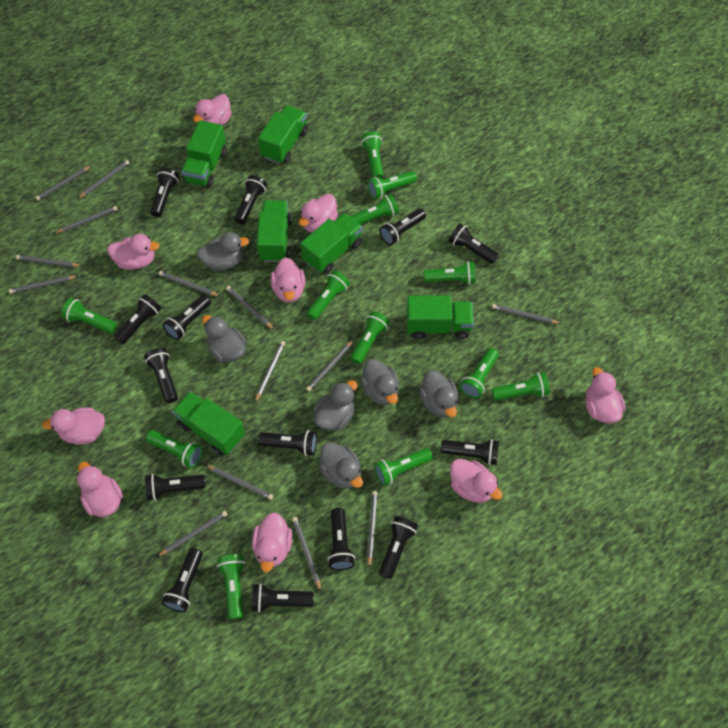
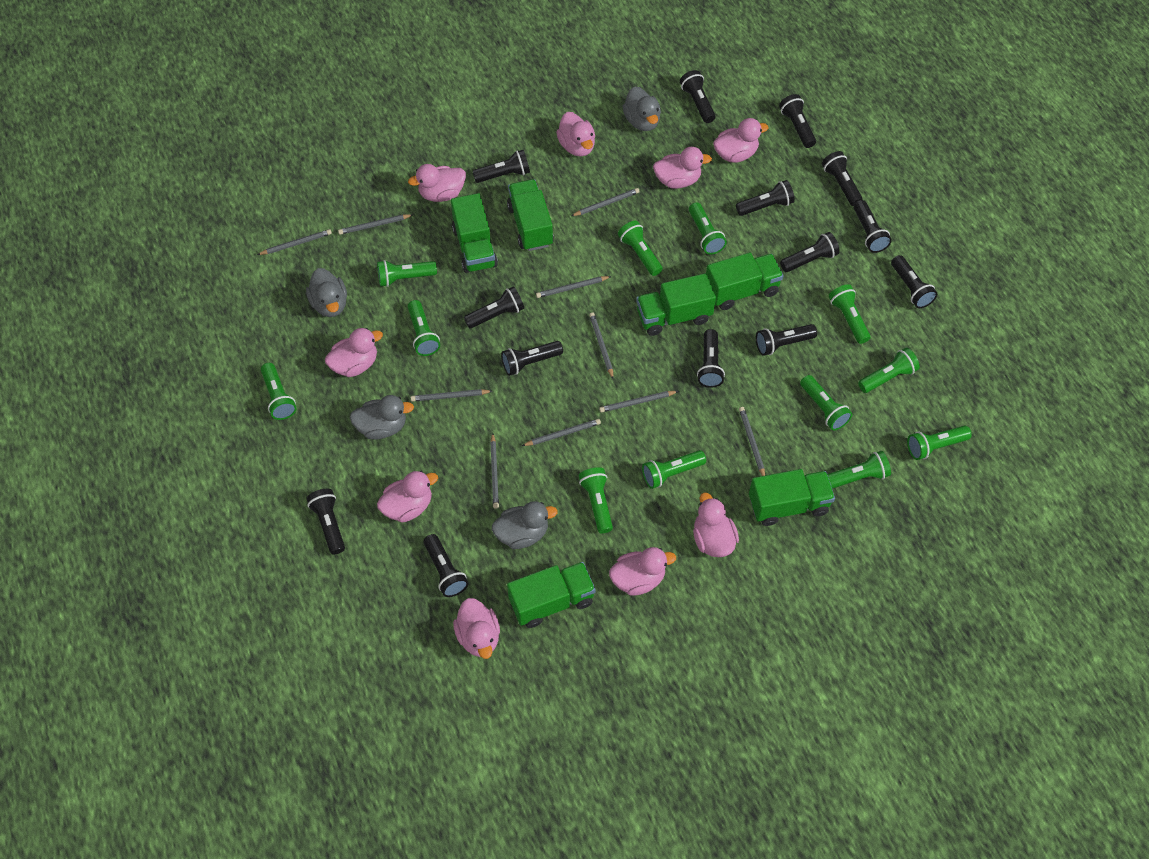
grey duck: [197,232,249,271] [202,315,247,363] [313,380,357,431] [319,442,363,489] [360,359,399,405] [419,370,458,418] = 6 -> [306,268,347,317] [350,395,414,439] [492,501,558,549] [623,86,661,131] = 4
grey pencil: [8,276,78,294] [16,255,81,267] [35,165,92,201] [55,206,117,233] [77,160,130,199] [157,511,227,557] [159,271,220,297] [206,465,273,500] [226,286,274,330] [255,341,285,402] [292,517,321,591] [306,340,354,391] [367,491,377,568] [492,304,561,324] = 14 -> [257,229,332,255] [338,214,412,235] [411,389,492,402] [490,433,499,509] [522,419,601,446] [536,276,611,298] [571,188,640,216] [589,312,614,379] [599,391,678,413] [739,407,765,476] = 10

